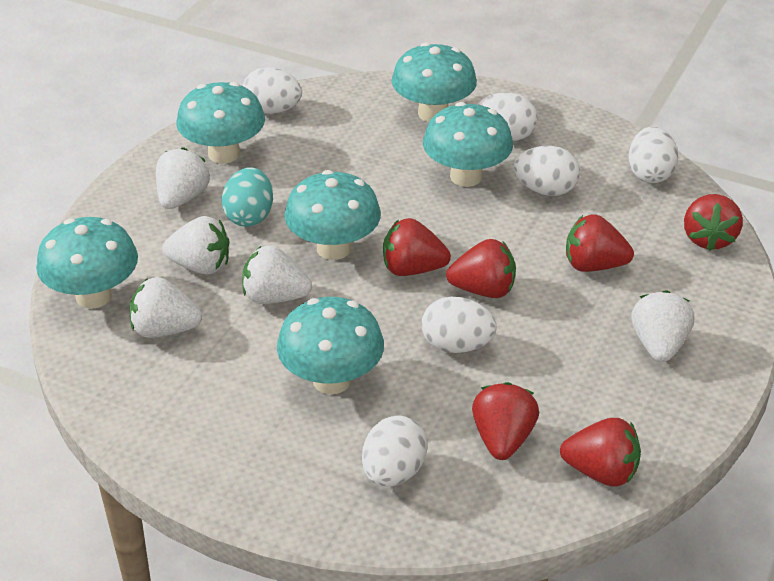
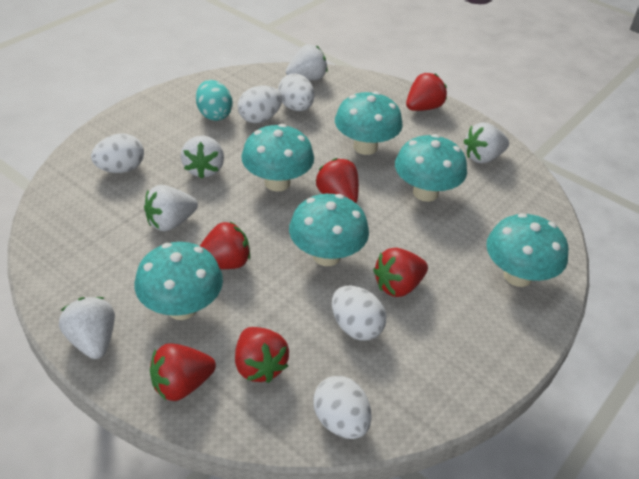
white egg: [243,67,302,114] [362,415,428,487] [422,297,497,353] [477,92,538,141] [514,146,580,196] [629,126,678,183] = 6 -> [91,133,144,173] [238,86,282,123] [278,74,315,111] [313,376,372,439] [332,286,386,341] = 5

